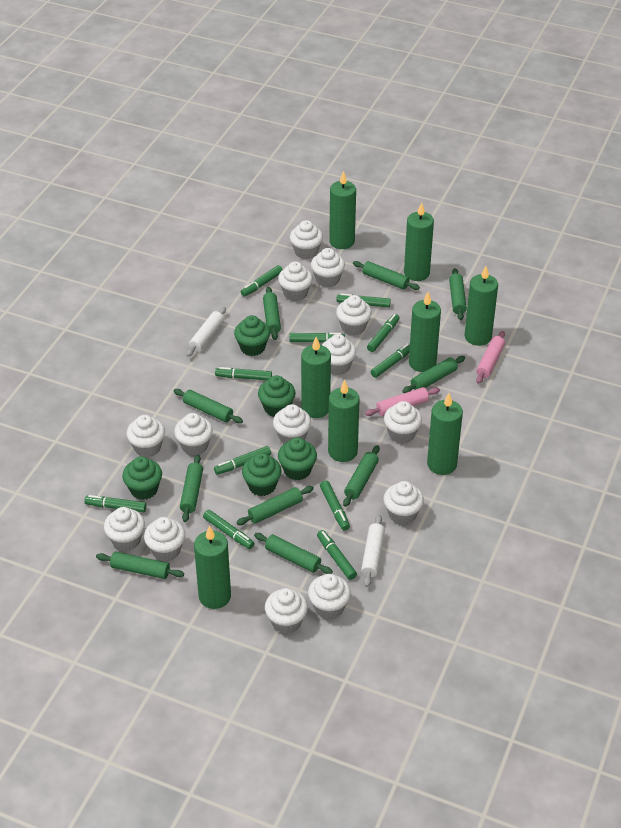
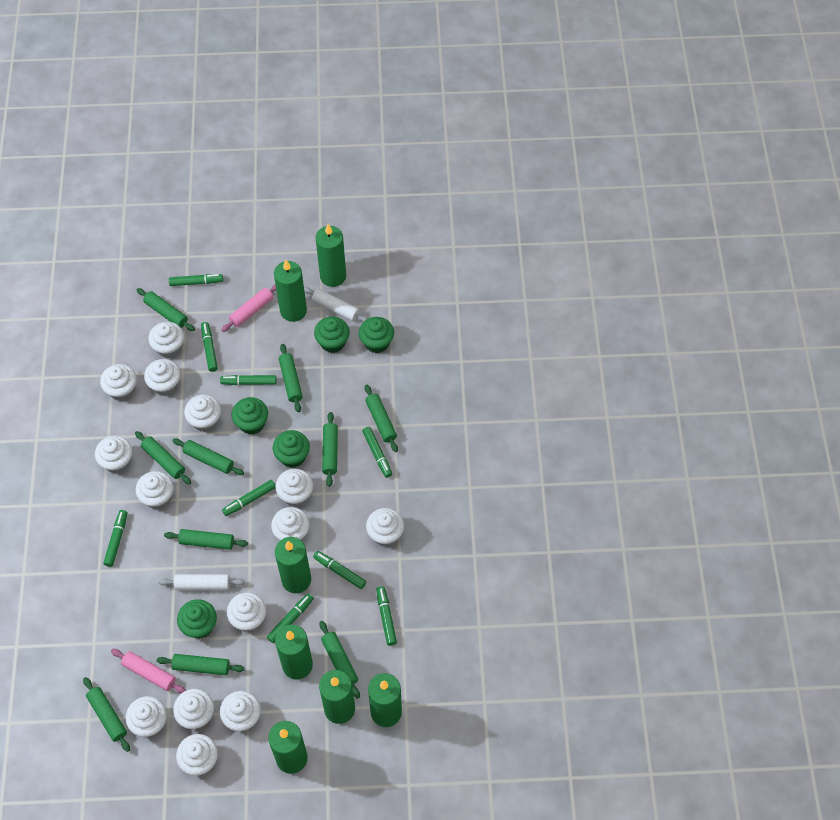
green candle: [194,525,231,609] [301,337,331,418] [328,380,360,462] [329,171,356,249] [404,202,434,281] [409,292,441,372] [427,393,463,475] [465,266,498,346] = 8 -> [268,721,308,774] [274,260,307,322] [275,537,311,593] [275,625,313,679] [316,224,346,287] [319,670,355,724] [368,673,402,727] = 7
green marker: [84,495,147,512] [203,510,254,549] [214,446,271,475] [215,367,272,380] [241,265,283,297] [290,333,345,342] [317,530,357,580] [320,481,350,531] [336,293,391,307] [367,314,400,352] [371,343,410,378] = 11 -> [103,510,127,567] [169,274,223,286] [201,322,218,372] [220,375,277,385] [222,480,276,516] [267,593,314,643] [313,551,366,589] [362,427,392,478] [376,586,397,646] = 9

